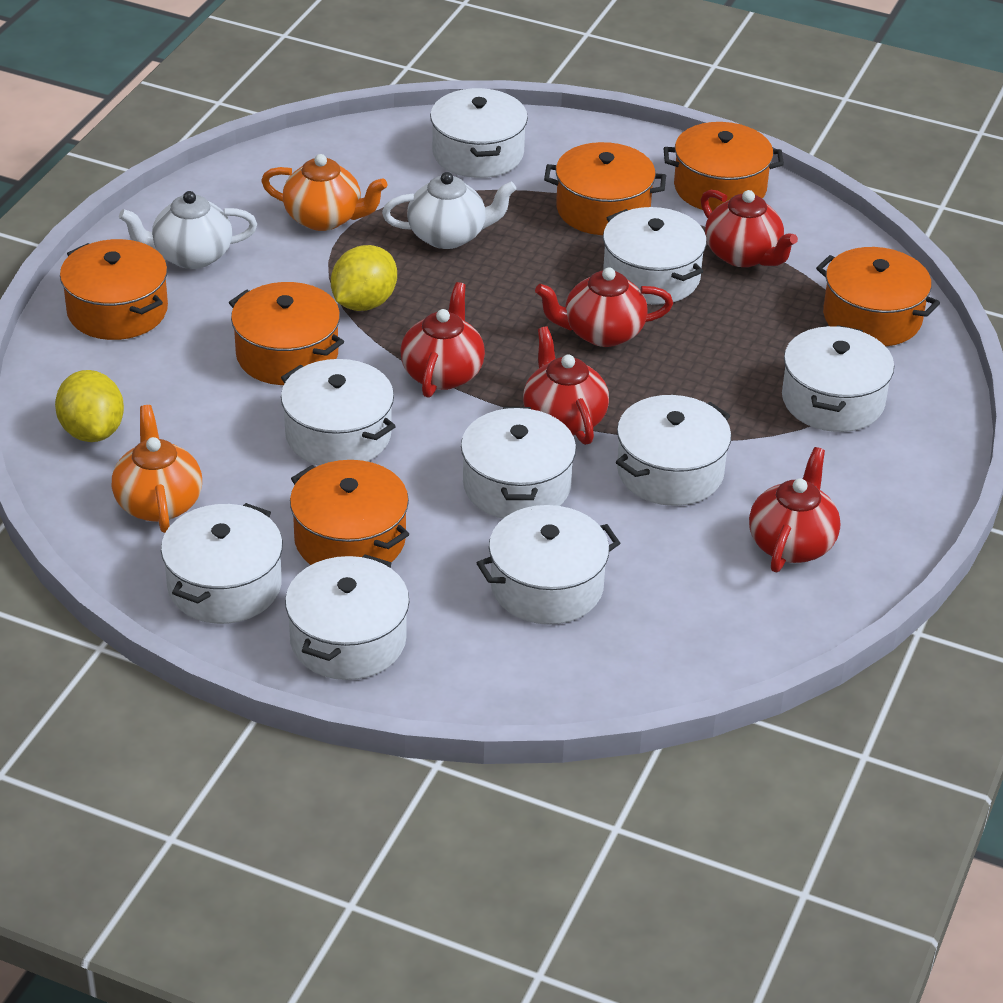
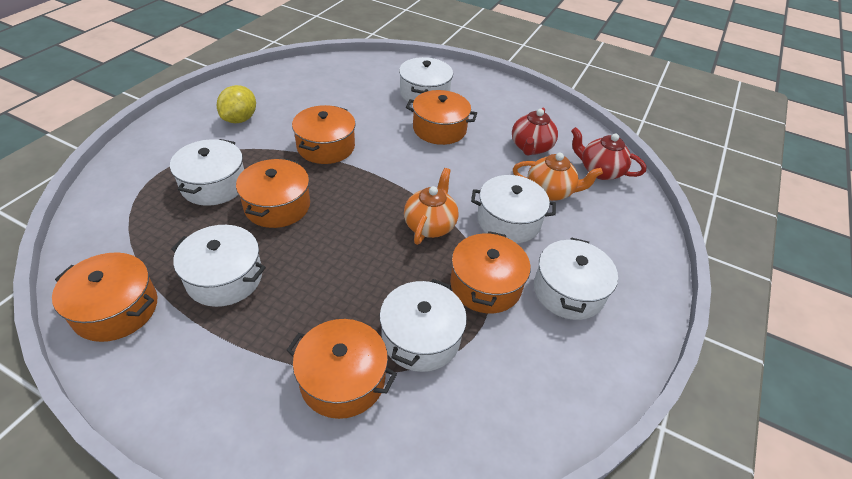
red teapot: [400,282,485,398] [523,326,609,445] [535,267,673,347] [701,190,798,267] [749,447,840,572] = 5 -> [512,108,558,156] [571,127,646,180] = 2
white pot: [161,503,283,624] [281,359,396,466] [285,554,409,680] [430,88,528,178] [461,407,576,518] [477,505,620,624] [603,207,707,305] [616,395,731,506] [782,325,894,432] = 9 -> [170,139,244,206] [171,225,266,307] [380,279,467,372] [399,57,453,104] [471,175,556,243] [534,237,618,320] = 6
white teapot: [119,191,257,269] [382,172,516,249] = 2 -> none = 0
yellow lemon: [55,370,124,442] [331,245,397,311] = 2 -> [217,85,256,123] = 1

